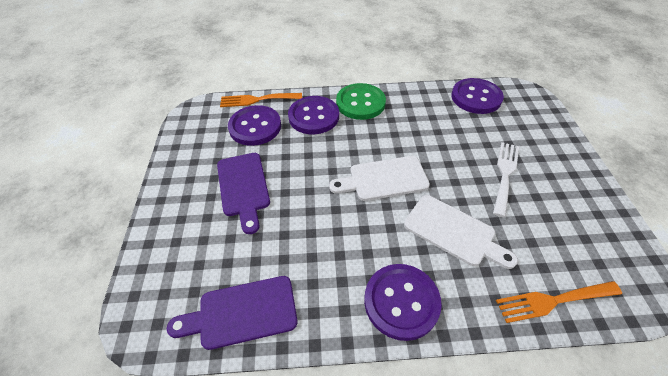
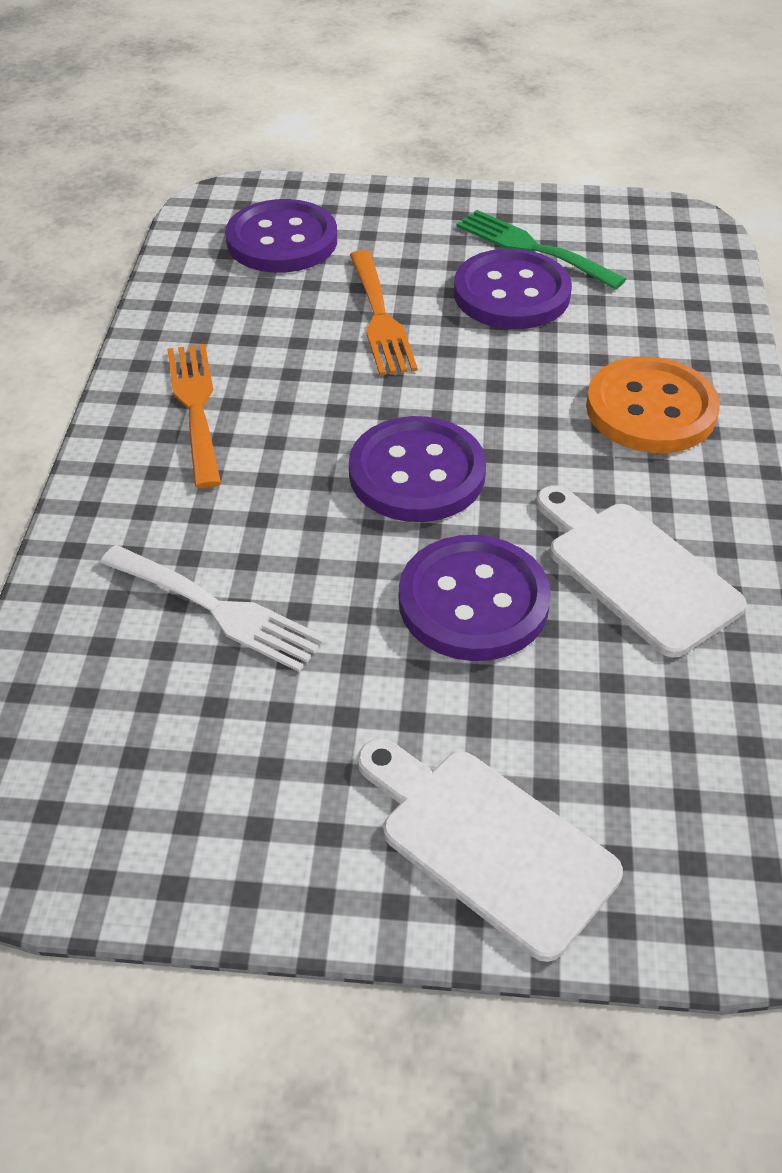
green button: [336,83,386,120] = 1 -> none = 0
green fork: none = 0 -> [456,210,626,290] = 1
orange button: none = 0 -> [586,357,720,453] = 1
purple cutting board: [167,276,298,350] [217,153,270,234] = 2 -> none = 0

